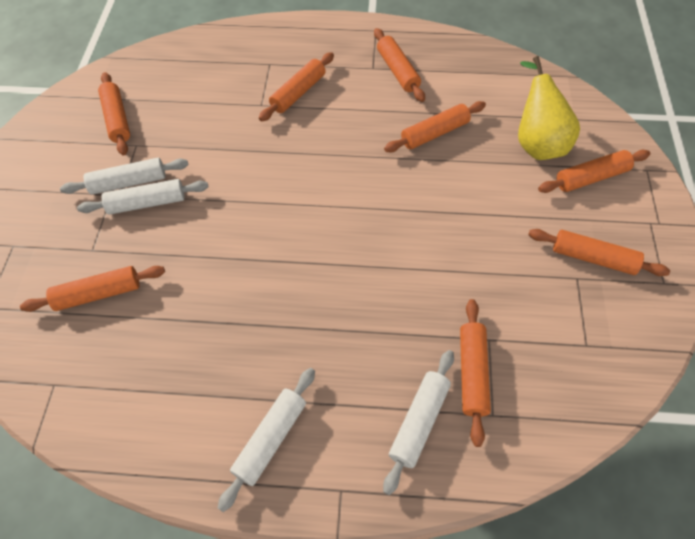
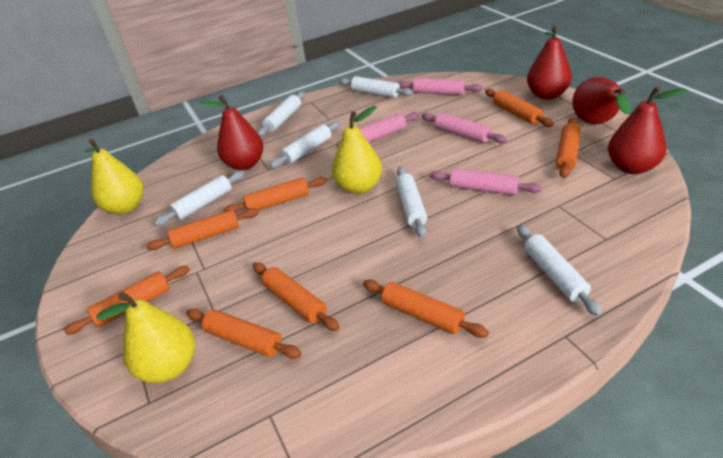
pink rolling pin: none = 0 -> [336,112,419,147] [398,78,482,95] [422,112,507,143] [430,168,542,195] = 4
red pear: none = 0 -> [199,95,263,170] [527,25,572,100] [573,77,631,124] [608,86,687,174] = 4
white rolling pin: [60,158,189,195] [77,179,209,215] [218,368,315,512] [383,350,454,495] = 4 -> [154,171,244,226] [257,91,305,137] [269,121,340,168] [339,76,413,98] [396,167,427,238] [517,225,602,316] = 6
yellow pear: [518,56,580,160] = 1 -> [85,139,144,214] [96,292,195,383] [332,106,382,194] = 3

